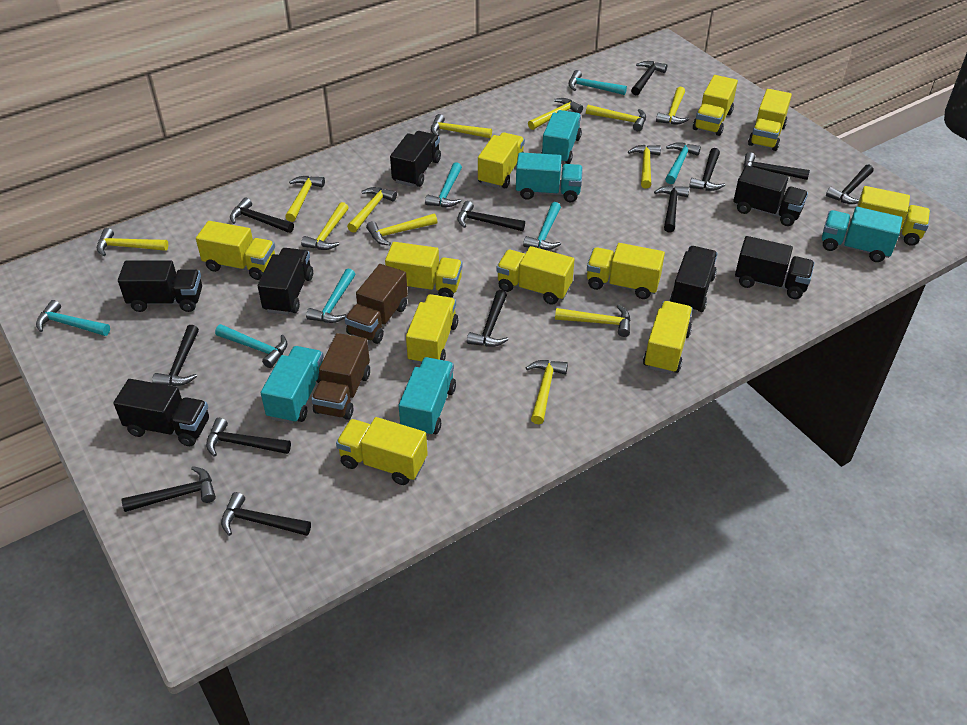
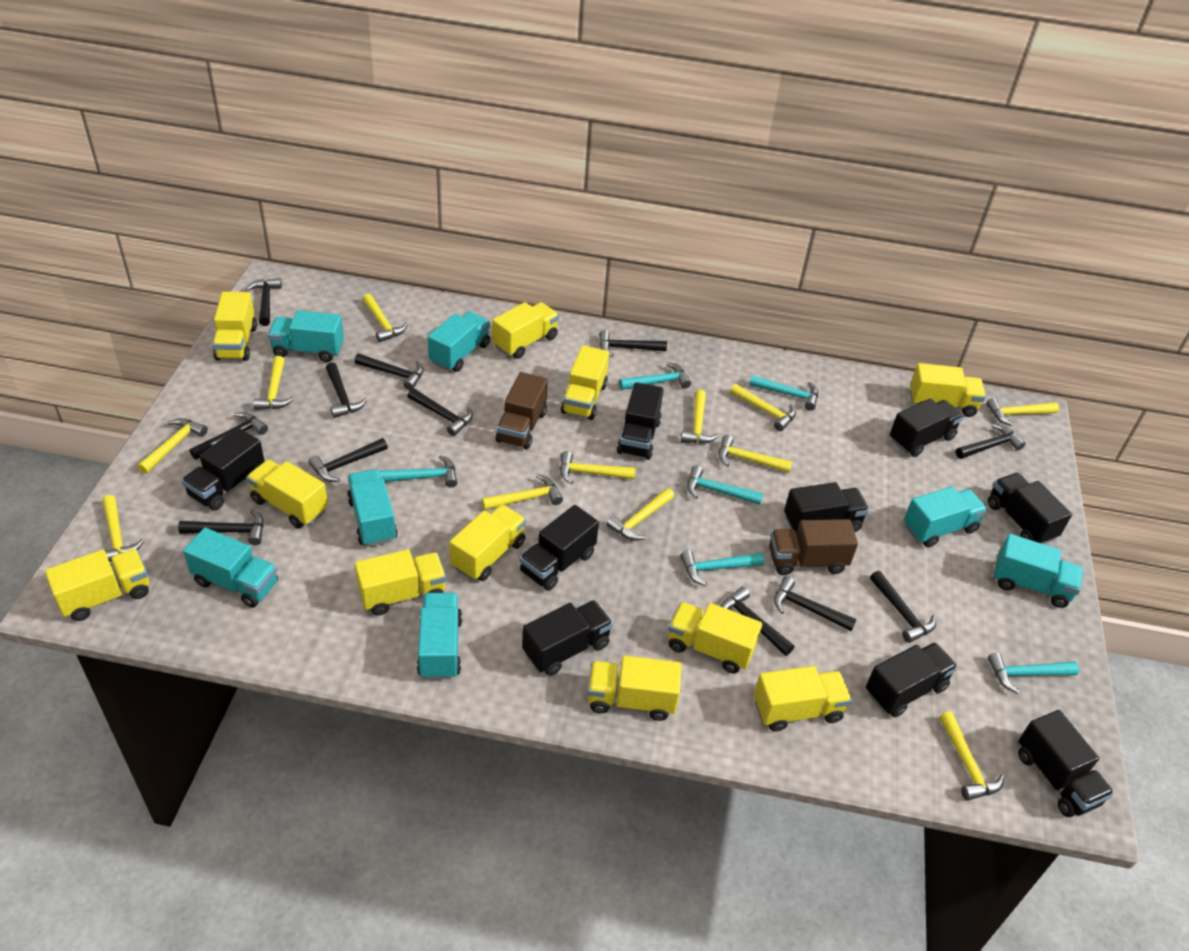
black truck: [113,379,209,446] [118,260,202,312] [258,248,313,315] [390,131,441,187] [670,246,718,313] [733,165,808,226] [735,236,814,299] = 7 -> [182,427,265,511] [520,505,599,591] [522,600,613,676] [617,382,664,460] [784,482,869,532] [866,642,958,717] [890,399,964,457] [988,473,1072,544] [1018,710,1114,817] = 9
turquoise hammer: [36,300,110,336] [215,324,288,368] [306,269,355,323] [425,162,462,207] [523,202,561,250] [569,70,627,95] [665,142,701,184] = 7 -> [379,455,457,488] [619,362,691,390] [680,550,764,586] [687,465,763,505] [749,375,818,411] [988,652,1079,694] = 6
turquoise truck: [261,346,324,424] [399,357,456,437] [516,152,583,202] [541,110,582,164] [822,207,903,262] = 5 -> [183,528,278,608] [268,310,344,362] [347,469,398,547] [417,593,462,680] [428,311,490,372] [904,486,988,547] [993,534,1083,608] = 7

